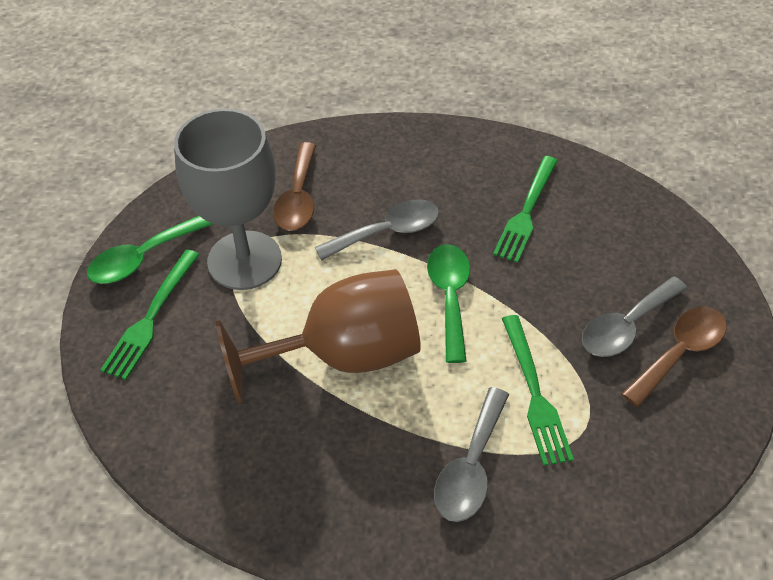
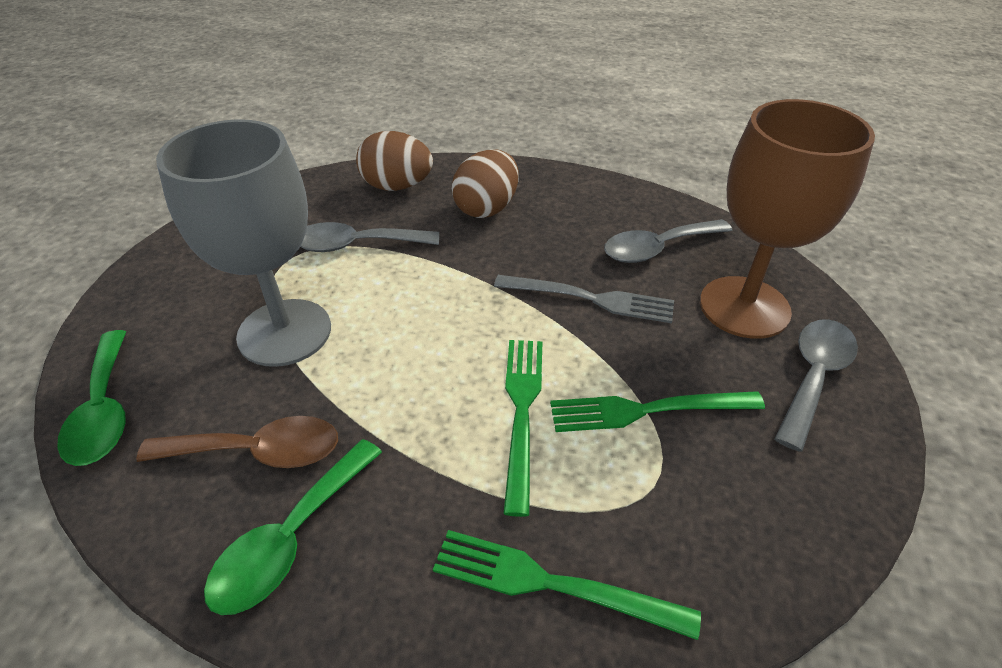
brown egg: none = 0 -> [356,131,433,191] [451,149,519,218] = 2
brown spoon: [273,142,316,231] [622,306,727,407] = 2 -> [136,416,338,468] = 1
grey fork: none = 0 -> [494,275,674,324] = 1

